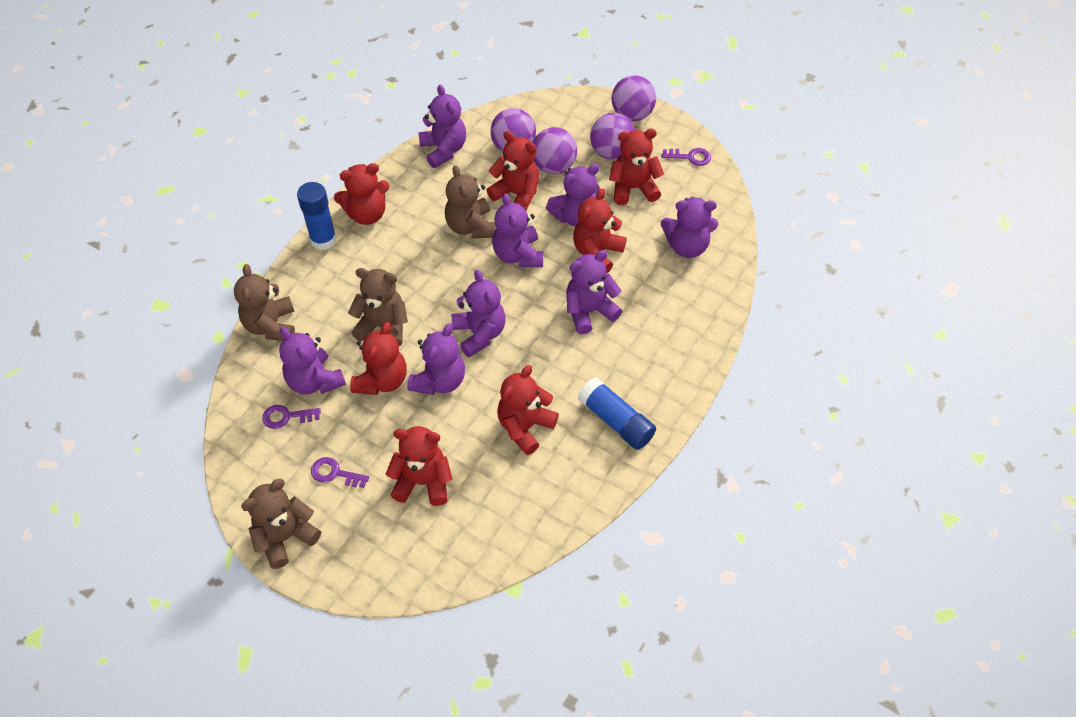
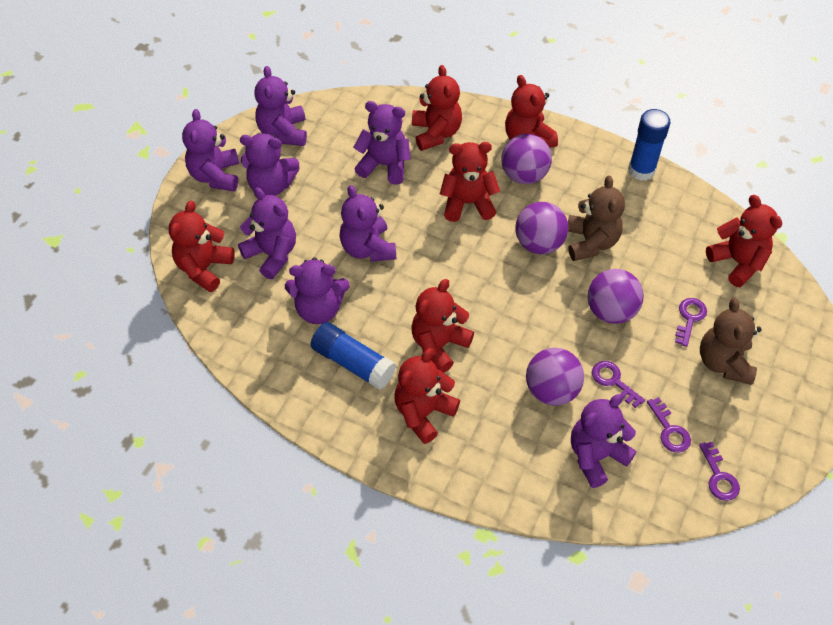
brown teddy bear: [234,264,295,341] [241,479,321,569] [348,268,408,346] [445,165,496,238] = 4 -> [568,176,625,261] [700,298,762,385] = 2
purple key: [262,405,321,429] [311,457,369,488] [662,148,711,166] = 3 -> [592,361,645,408] [647,397,691,453] [675,298,707,347] [699,442,740,501] = 4

